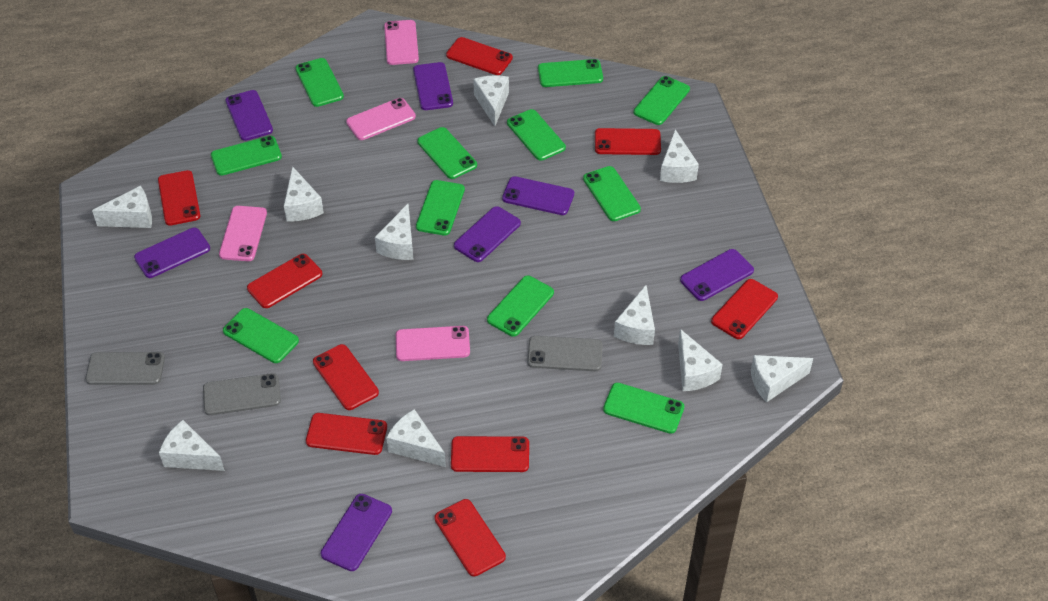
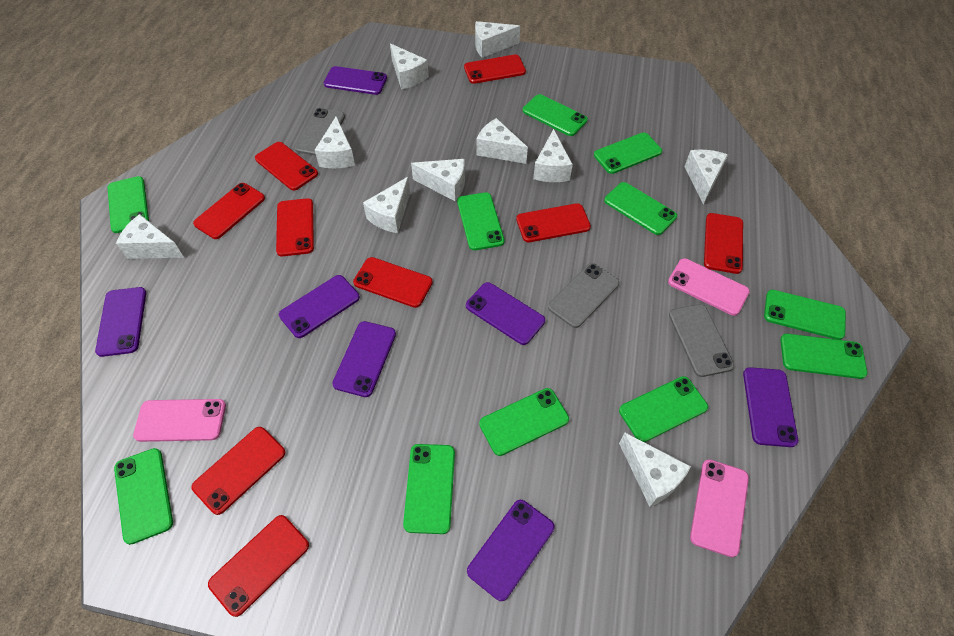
pink phone: [219,206,267,261] [346,98,416,140] [384,20,419,65] [396,326,470,361] = 4 -> [133,399,226,442] [668,258,750,316] [690,459,749,557] = 3

